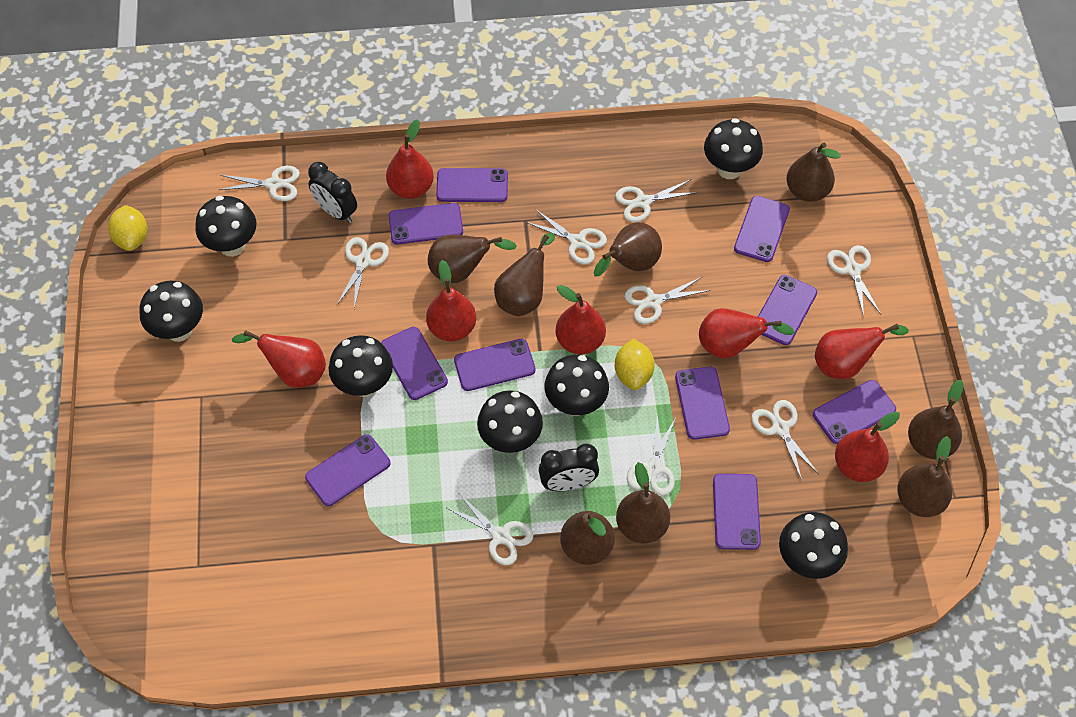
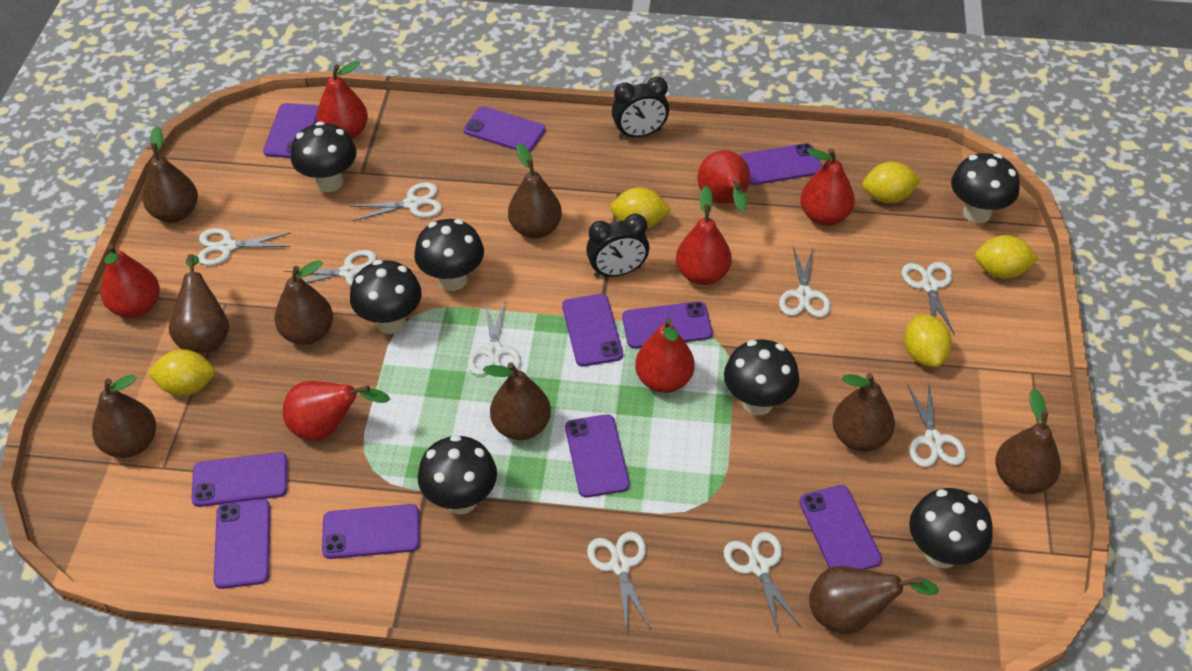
brown pear: [428,235,517,283] [494,233,555,316] [560,511,615,565] [594,222,662,276] [616,462,670,544] [786,143,841,202] [897,436,952,517] [908,379,963,459] = 8 -> [92,375,156,458] [143,126,198,223] [169,254,229,353] [275,260,333,345] [483,362,551,440] [508,143,562,238] [809,566,939,634] [832,373,895,452] [995,389,1061,494] = 9
yellow lemon: [108,205,147,251] [615,339,655,390] = 2 -> [147,349,215,396] [610,187,671,228] [862,162,921,203] [904,315,952,367] [974,235,1039,279] = 5

